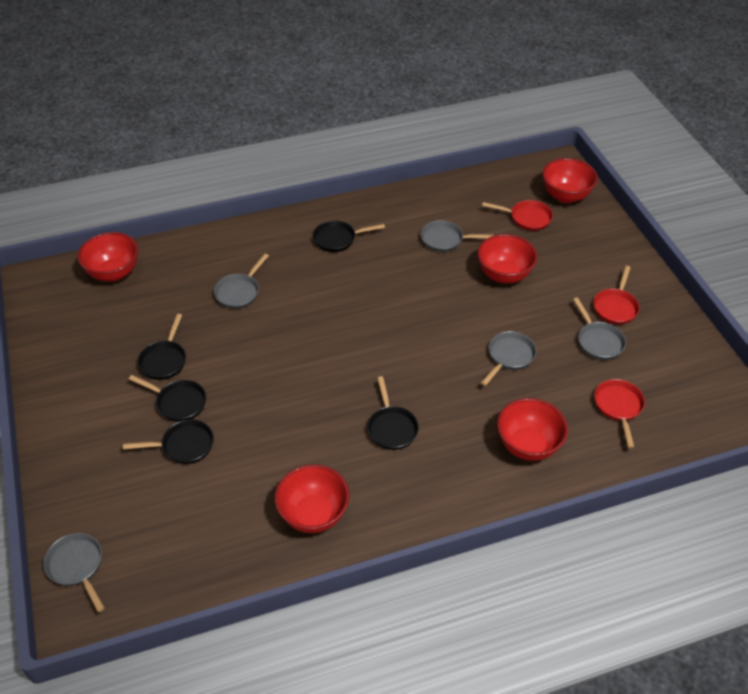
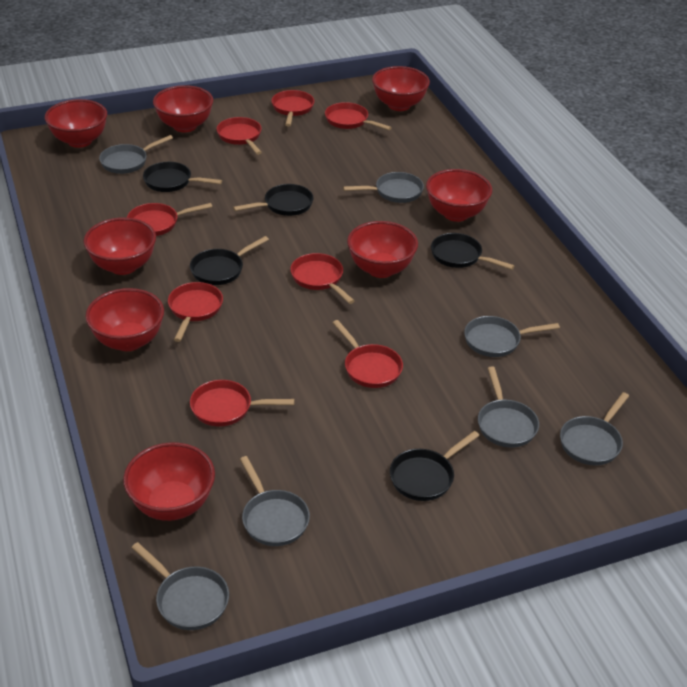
grey pan: [44,533,105,612] [214,253,269,309] [421,220,494,252] [481,331,536,386] [573,297,626,360] = 5 -> [99,135,173,174] [131,542,229,630] [240,456,310,546] [343,172,424,203] [464,316,560,357] [478,366,539,448] [560,392,629,465] = 7
red bowl: [78,232,138,281] [275,464,350,533] [478,234,538,284] [497,398,568,461] [542,158,598,203] = 5 -> [45,99,107,148] [83,217,156,275] [85,288,164,351] [123,442,215,521] [153,85,213,132] [347,221,418,278] [372,66,430,111] [426,169,492,222] = 8
red pan: [482,200,553,231] [593,266,640,325] [594,379,645,448] = 3 -> [127,203,212,236] [168,282,223,342] [190,380,295,426] [217,117,262,155] [271,90,314,127] [290,253,354,304] [325,102,392,130] [333,320,403,388] = 8

